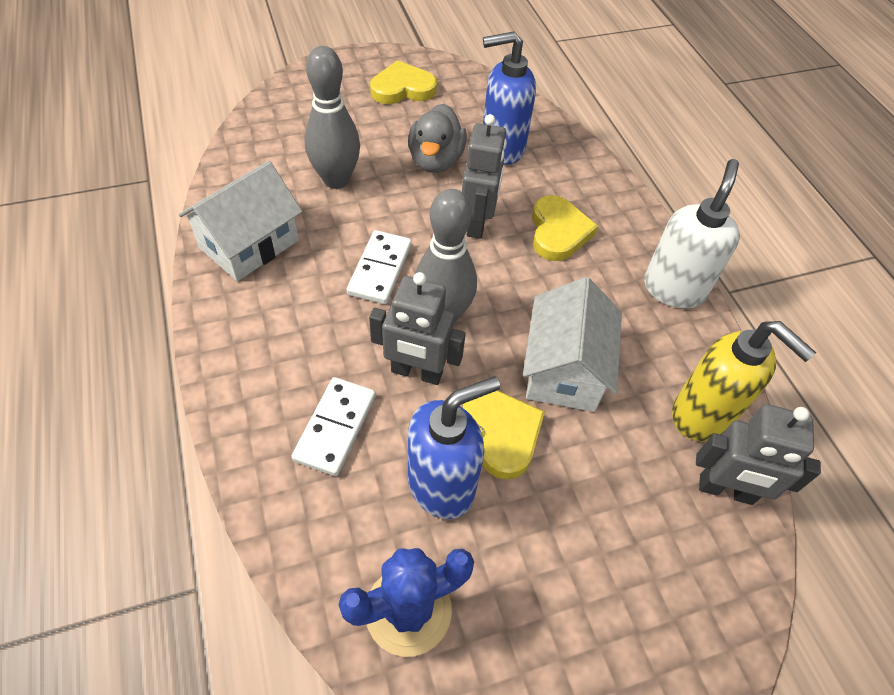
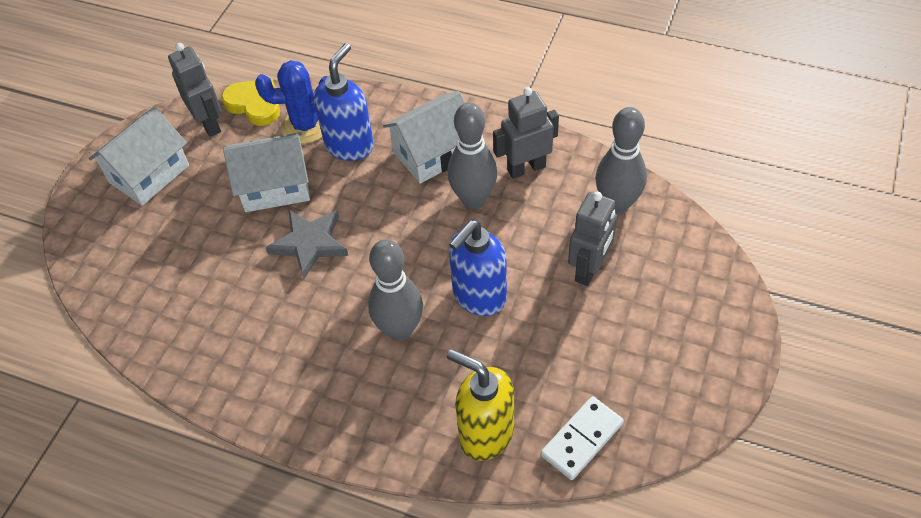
grey bowling pin: [304,46,360,189] [415,189,477,324] = 2 -> [368,239,423,341] [447,102,497,208] [595,107,647,214] = 3
grey duck: [408,104,467,173] = 1 -> none = 0
grey star: none = 0 -> [265,210,349,279] = 1
white domino: [291,377,376,476] [347,230,412,304] = 2 -> [541,396,624,480] = 1
white house: [178,161,303,281] [523,277,622,412] = 2 -> [89,107,189,206] [223,132,310,212] [383,91,465,184] = 3
white soap dispenser: [644,159,740,308] = 1 -> none = 0
yellow heart: [370,60,437,104] [462,390,545,479] [532,195,598,261] = 3 -> [221,78,280,126] = 1

